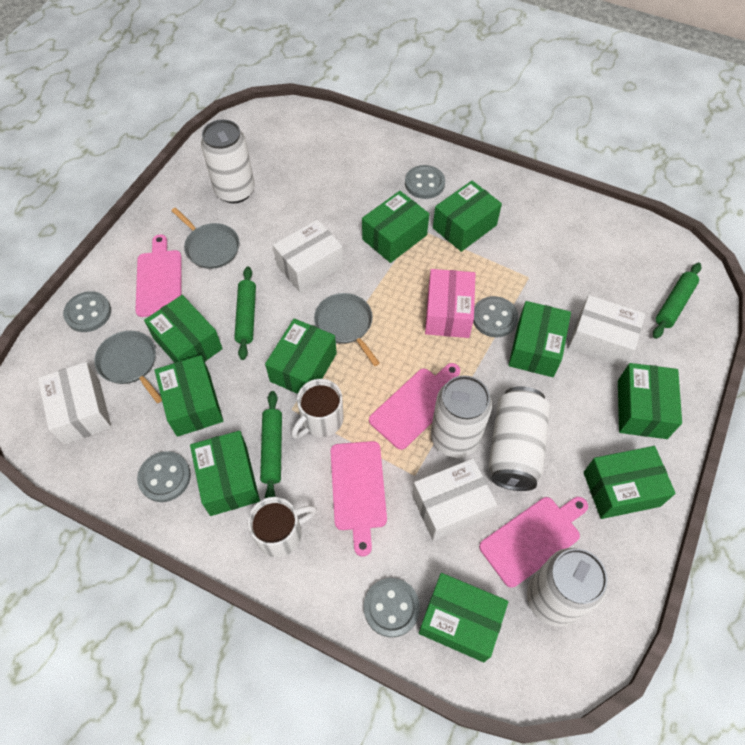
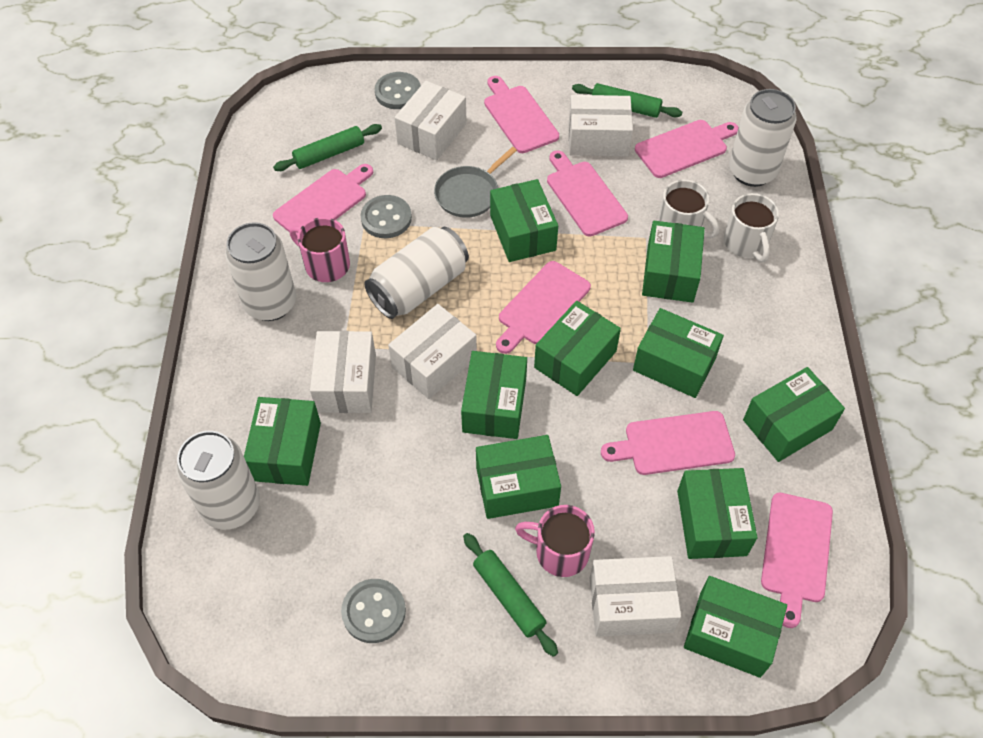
grey button: [63,291,111,332] [137,451,191,502] [364,578,420,637] [405,165,445,199] [473,296,518,337] = 5 -> [341,579,406,643] [361,195,412,238] [375,72,421,109] = 3
grey pan: [94,331,162,403] [171,207,239,269] [314,293,380,366] = 3 -> [434,147,517,218] = 1
pink box: [425,269,476,338] = 1 -> none = 0
pink cutting board: [135,234,181,317] [331,441,387,557] [369,363,460,450] [479,497,588,588] = 4 -> [273,164,373,237] [484,76,559,153] [496,261,591,354] [547,150,628,237] [601,411,735,475] [635,120,739,178] [761,493,833,628] = 7
pink mug: none = 0 -> [290,217,350,282] [515,505,595,577] = 2
white box: [38,362,112,445] [273,220,344,293] [412,459,497,541] [568,295,645,368] = 4 -> [310,331,376,413] [388,304,477,399] [395,81,467,160] [569,95,633,157] [590,556,681,637] = 5

